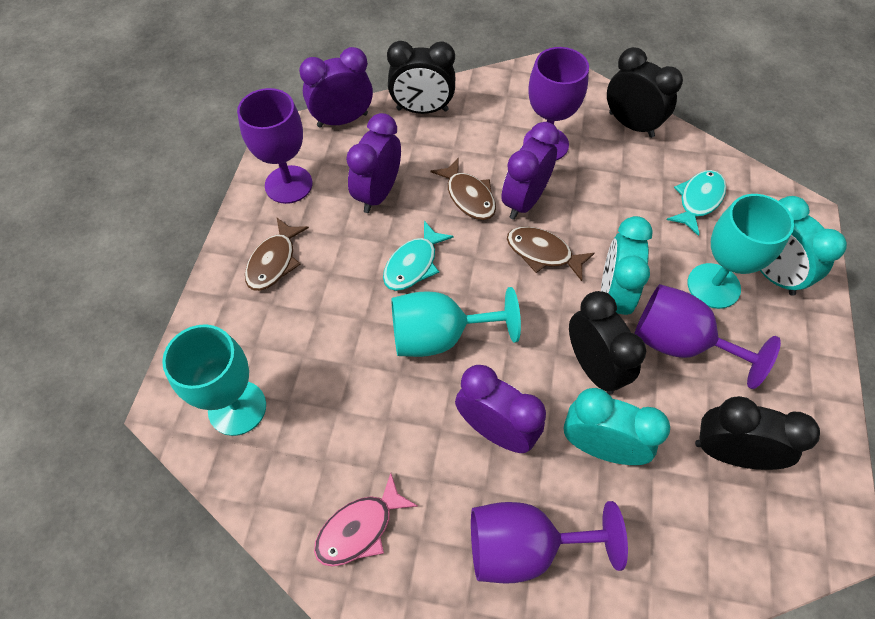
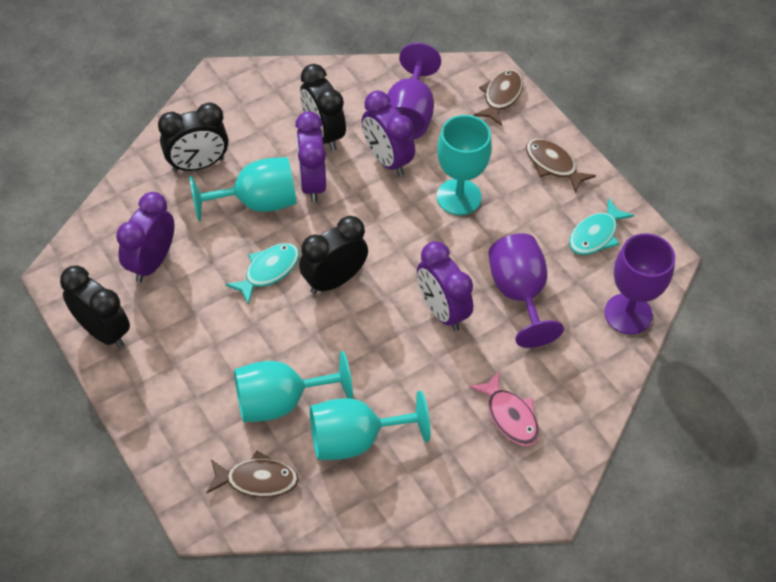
purple goblet: [237,88,313,204] [471,501,628,584] [523,47,589,160] [634,284,781,389] = 4 -> [387,43,441,139] [488,233,564,348] [604,233,675,335] = 3
turquoise clock: [564,388,670,465] [601,216,653,315] [760,196,847,296] = 3 -> none = 0
turquoise goblet: [162,324,266,436] [391,287,521,357] [688,194,794,309] = 3 -> [190,157,297,221] [234,351,353,422] [310,391,430,460] [437,115,492,215] = 4

